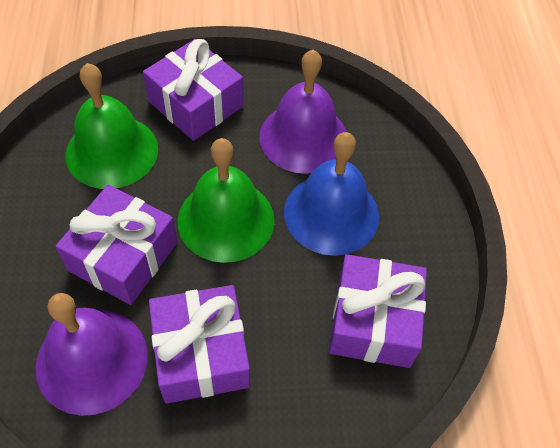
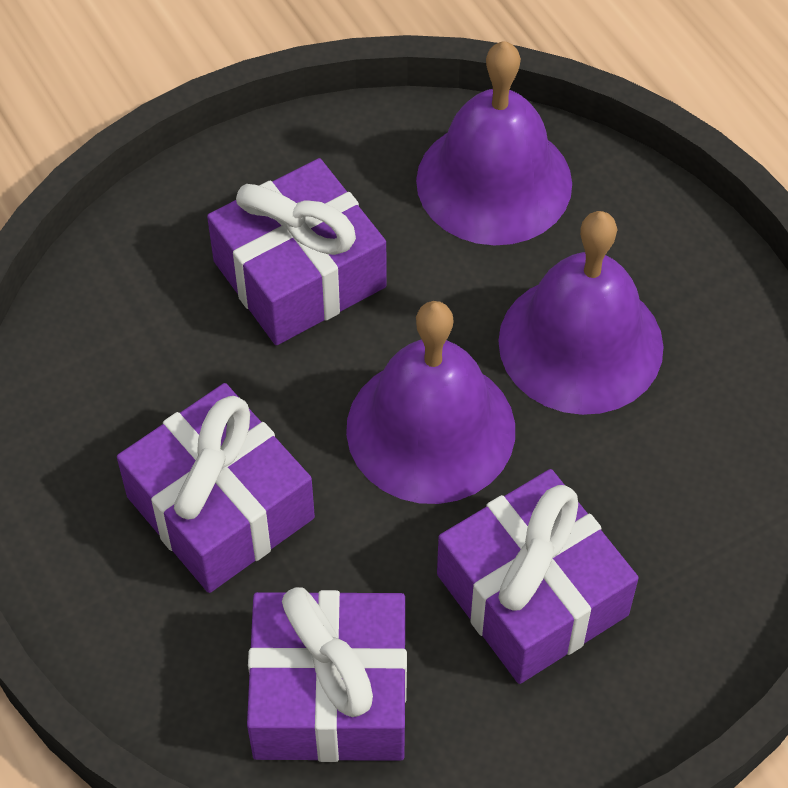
blue bell: [284,132,379,256] = 1 -> none = 0
green bell: [65,63,158,189] [178,138,275,263] = 2 -> none = 0
purple bell: [35,293,148,416] [259,50,347,174] = 2 -> [346,301,515,504] [416,41,572,245] [498,211,664,415] = 3

